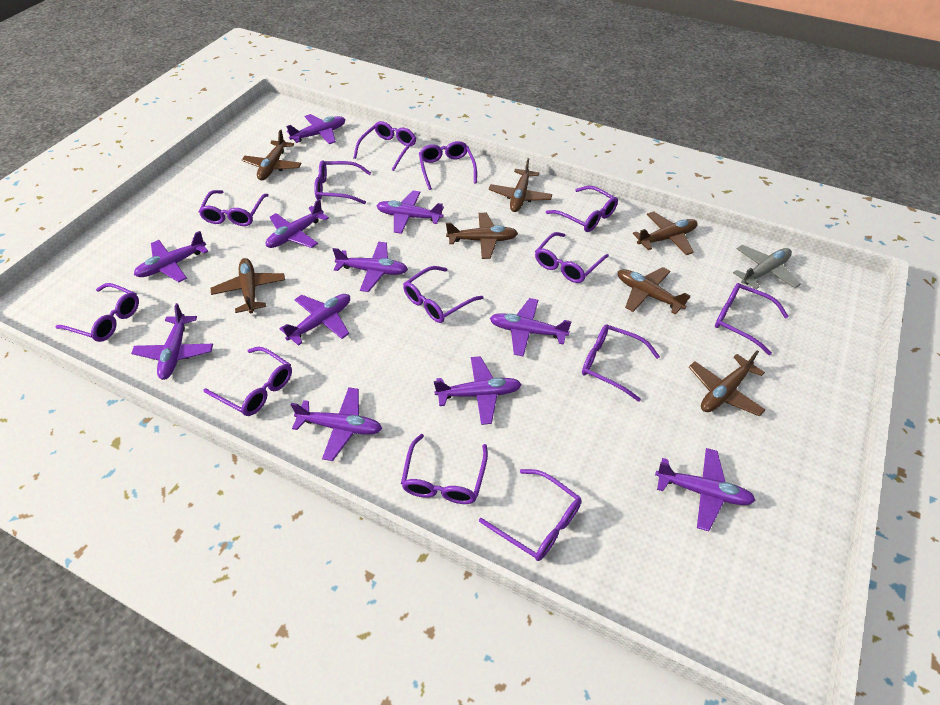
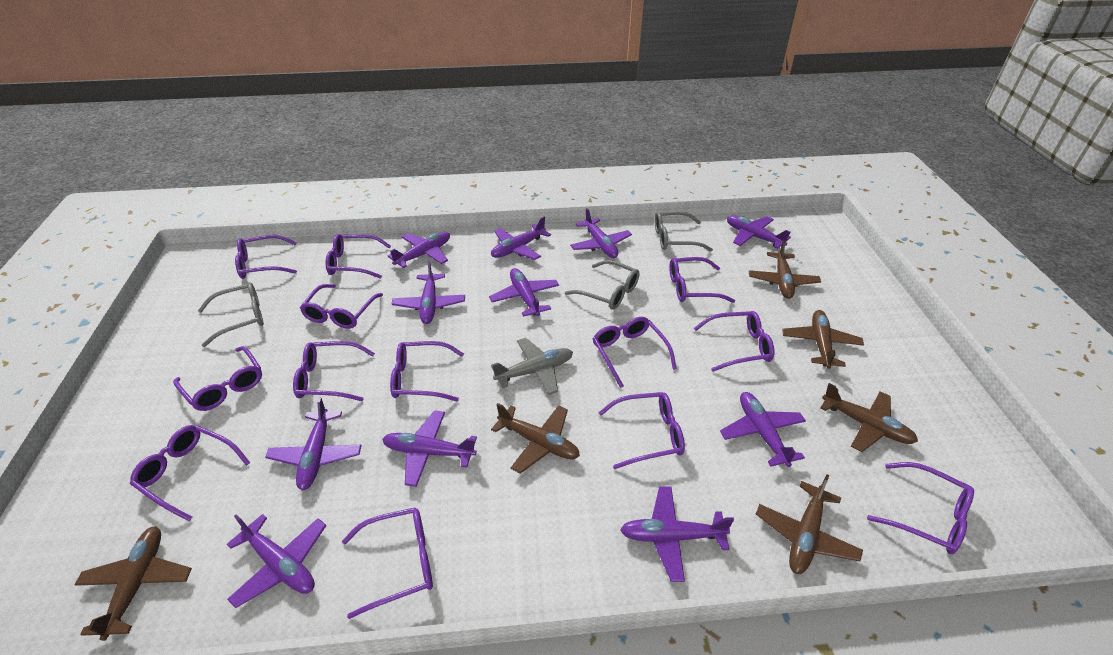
brown plane: [211,258,285,313] [242,130,302,180] [446,213,518,259] [489,158,552,212] [618,267,690,315] [633,211,698,255] [689,350,765,417] = 7 -> [75,526,192,641] [491,403,580,474] [749,240,821,299] [756,474,863,574] [782,310,864,369] [820,383,918,452] = 6
grey glasses: none = 0 -> [198,282,264,347] [565,260,640,310] [655,211,713,251] = 3

